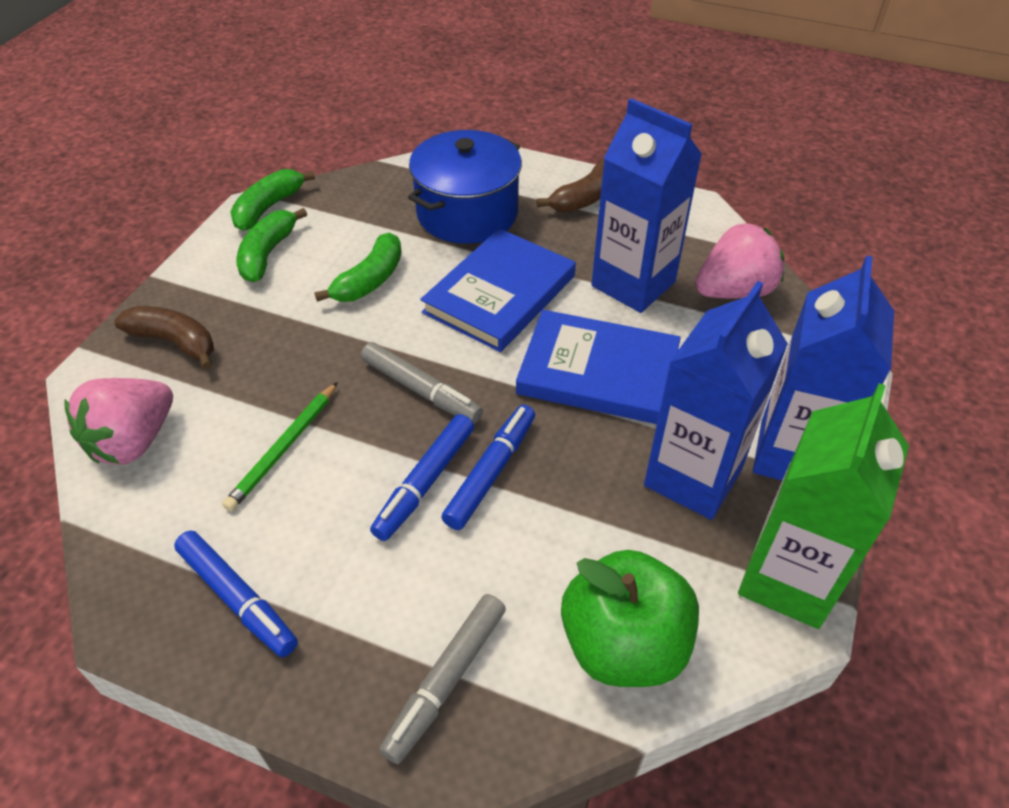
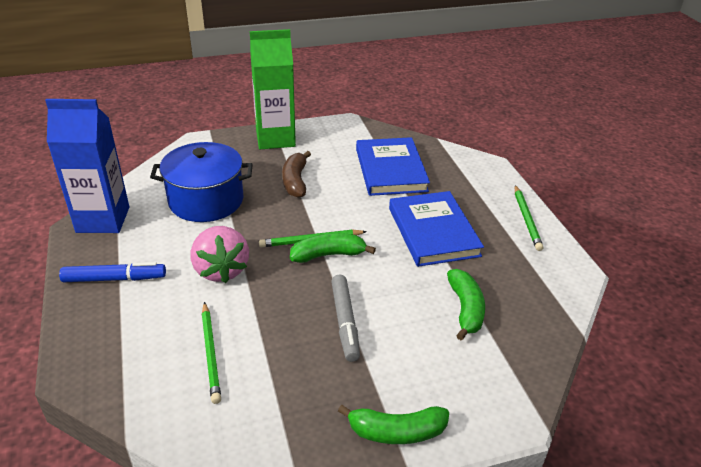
blue carton: [591,98,702,313] [644,281,788,520] [753,255,894,480] = 3 -> [45,99,129,233] = 1
blue marker: [174,530,298,657] [370,414,474,541] [441,405,535,530] = 3 -> [59,262,166,282] = 1
brown banana: [114,306,214,370] [536,159,604,213] = 2 -> [282,151,311,198] = 1
green apple: [561,550,699,687] = 1 -> none = 0
green pencil: [222,382,338,511] = 1 -> [202,302,221,404] [259,230,367,247] [515,185,543,251] = 3
grey marker: [361,342,483,424] [380,594,506,764] = 2 -> [331,275,360,362] = 1
pink strawberry: [64,378,173,465] [695,223,784,299] = 2 -> [191,226,249,283] = 1

